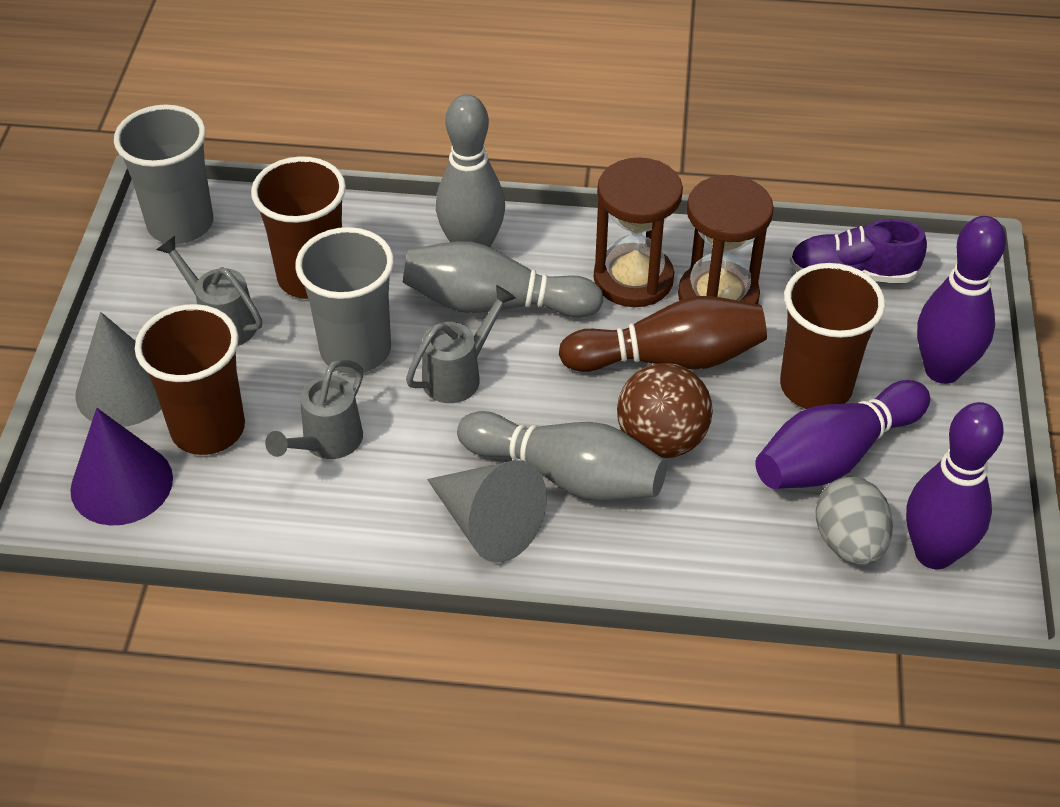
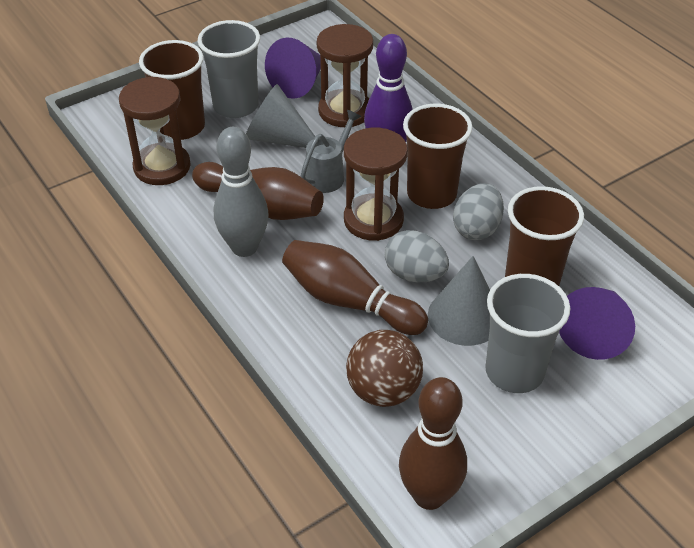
brown bowling pin: [559,296,767,372] = 1 -> [192,162,324,220] [282,240,428,335] [399,377,467,510] = 3
brown hourglass: [594,158,683,307] [678,175,774,304] = 2 -> [119,76,191,185] [317,24,373,127] [344,128,408,241] = 3
grey bowling pin: [403,241,604,318] [436,94,505,247] [457,411,666,502] = 3 -> [214,127,269,257] = 1
grey egg: [816,477,893,565] = 1 -> [385,230,449,282] [453,183,504,240] = 2
grey watering can: [156,236,262,346] [265,359,363,459] [406,285,516,403] = 3 -> [301,110,361,193] = 1
purple bowling pin: [755,380,930,489] [906,402,1004,569] [917,216,1006,384] = 3 -> [364,34,413,142] = 1
purple cone: [70,408,173,526] = 1 -> [265,38,321,99] [559,287,635,360] = 2
purple shoe: [790,219,927,283] = 1 -> none = 0

